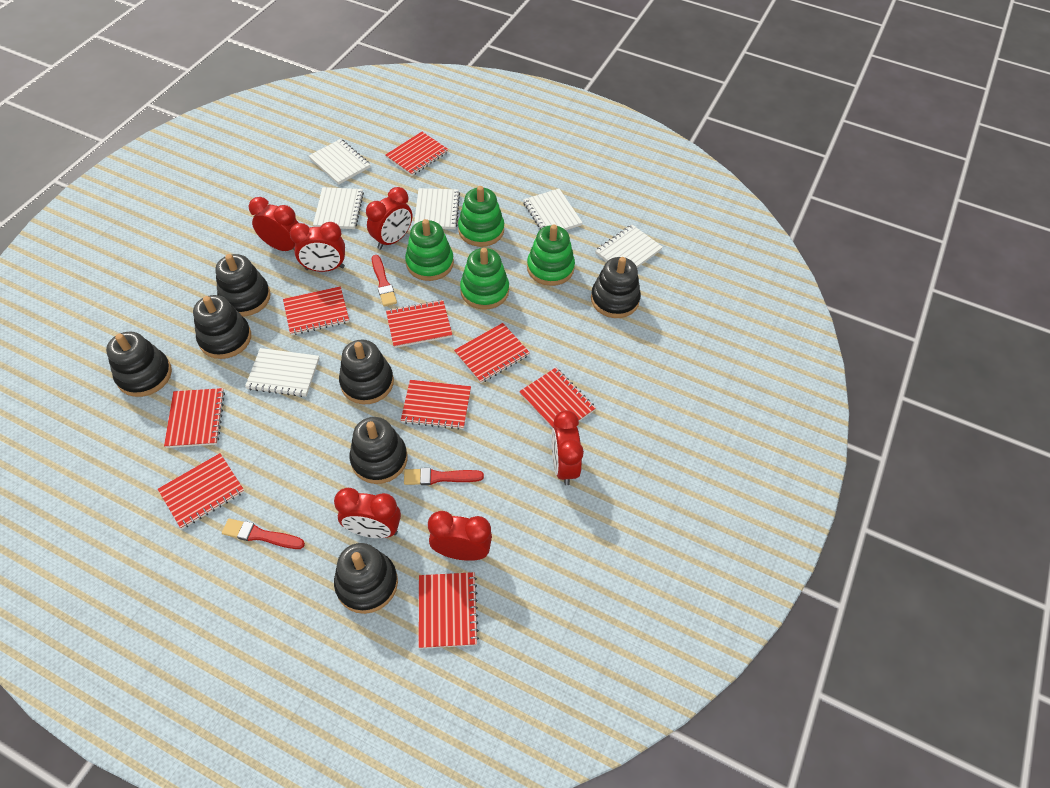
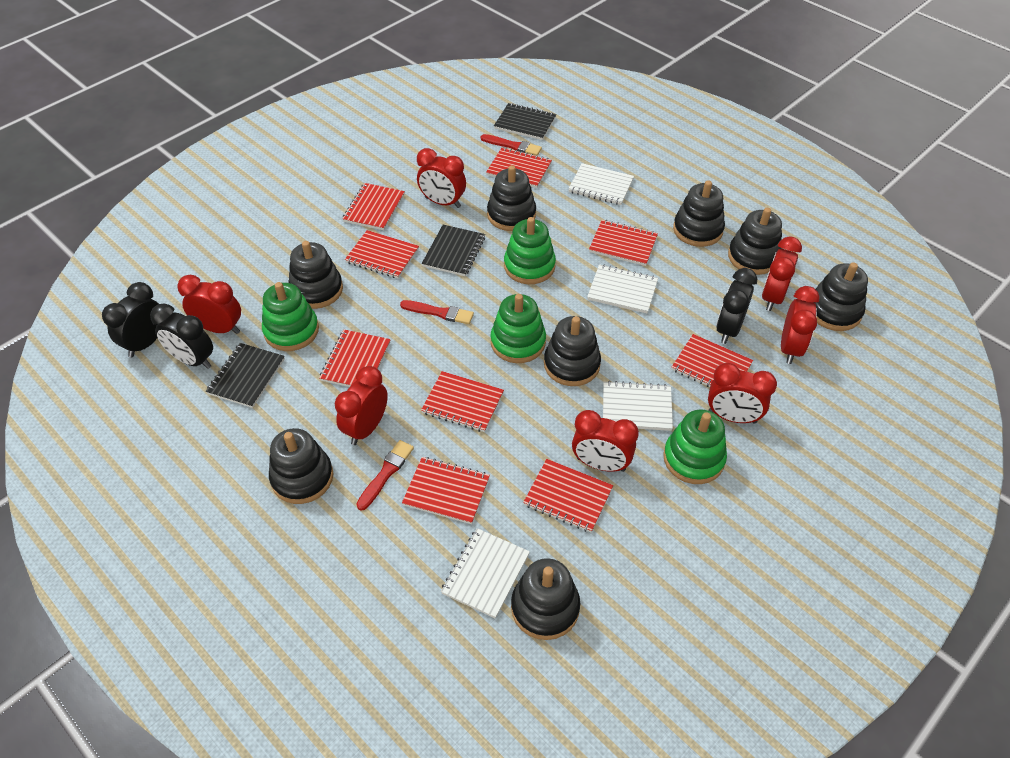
black clock: none = 0 -> [102,282,159,357] [150,304,213,369] [716,268,757,344] = 3
black notebook: none = 0 -> [206,343,285,408] [422,225,485,276] [494,103,556,140] = 3
black stacking toy: [106,332,172,397] [193,295,251,359] [216,254,271,316] [334,543,398,614] [339,340,394,404] [349,417,407,484] [591,257,641,318] = 7 -> [269,428,333,504] [288,241,343,309] [487,165,536,231] [511,558,580,640] [544,316,601,386] [673,180,725,247] [728,208,782,275] [814,262,868,331] = 8
red clock: [249,197,298,251] [290,222,345,272] [334,488,401,538] [366,187,412,249] [428,511,492,561] [551,410,584,485] = 6 -> [177,275,241,334] [335,366,388,445] [417,148,466,208] [572,410,639,472] [708,363,777,424] [762,236,802,311] [781,286,820,364] = 7
white notebook: [245,348,319,397] [309,139,371,184] [313,187,364,229] [414,188,460,229] [523,189,583,230] [595,225,663,268] = 6 -> [441,528,530,619] [568,163,634,205] [587,264,658,313] [603,381,673,431] = 4

